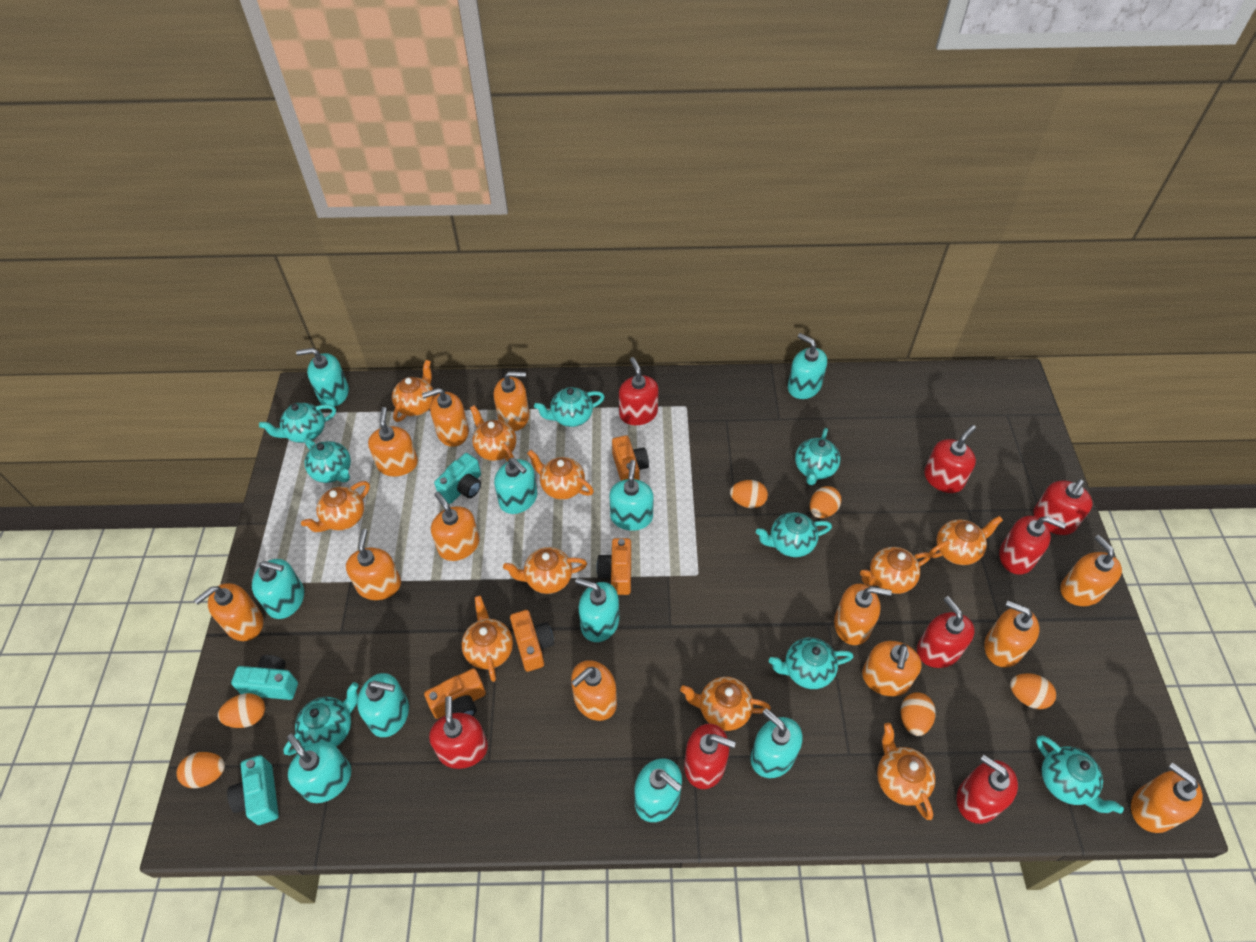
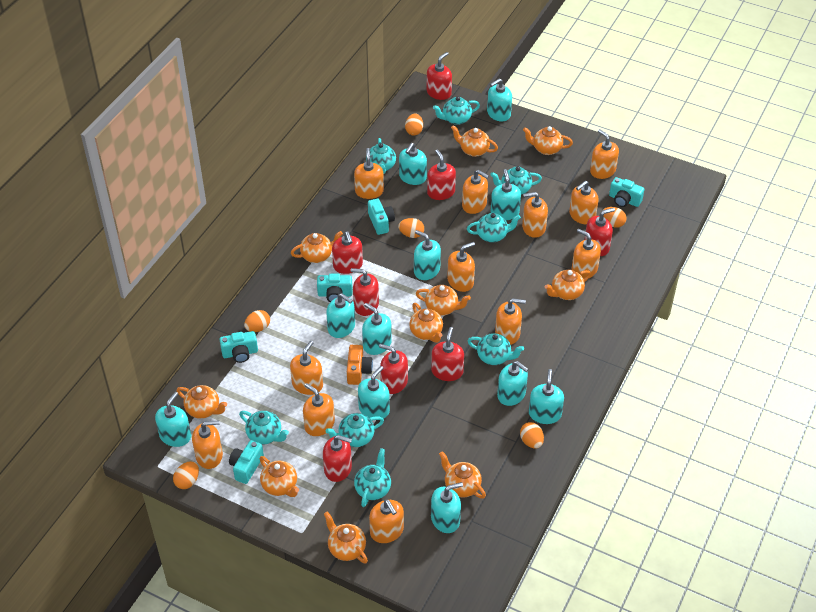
orange camera: [424,668,486,719] [510,610,554,672] [597,538,631,595] [612,435,649,481] = 4 -> [347,345,373,385] = 1
turquoise camera: [227,755,279,825] [231,655,298,700] [434,453,481,504] = 3 -> [220,331,258,363] [229,440,264,484] [317,274,353,302] [368,199,395,235] [609,177,644,207] = 5
turquoise soap dispenser: [252,559,304,619] [287,734,351,803] [296,348,349,407] [357,673,409,737] [494,458,538,514] [575,578,619,642] [609,460,654,531] [635,758,682,822] [751,708,803,778] [788,333,827,399] = 10 -> [155,392,191,447] [326,293,355,338] [358,366,390,419] [362,303,392,355] [399,143,427,185] [414,230,441,280] [431,482,463,533] [487,78,512,121] [491,169,521,220] [497,361,528,406] [529,369,564,424] = 11

